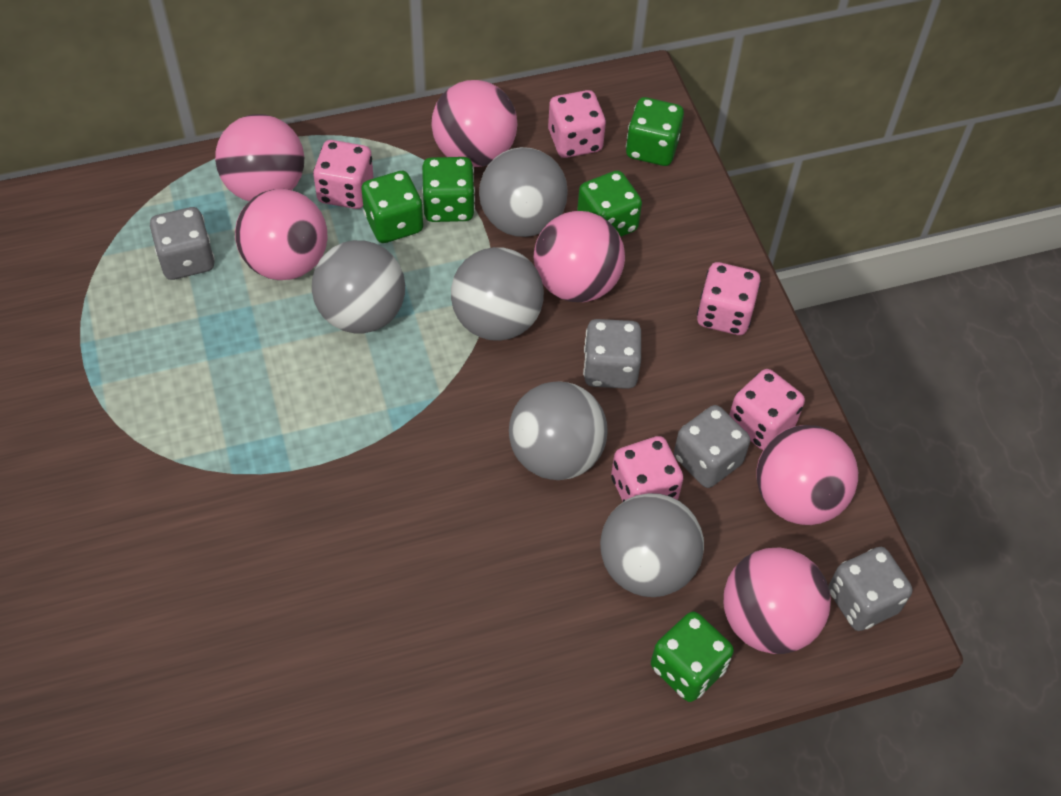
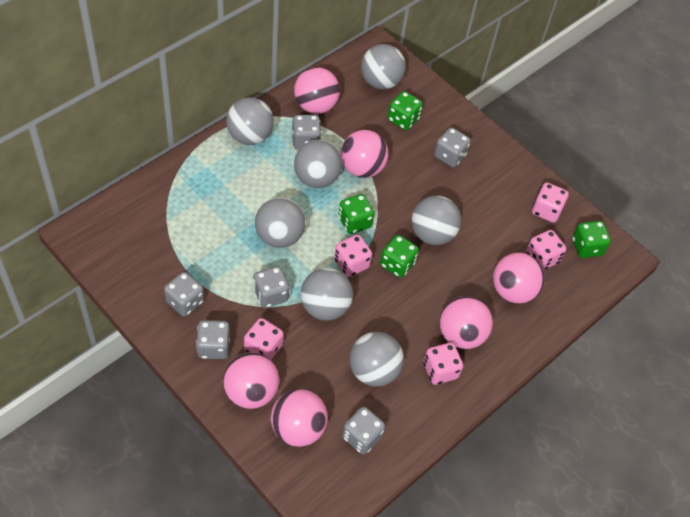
green dice: [361,171,423,243] [422,157,475,222] [577,170,642,237] [626,97,684,166] [651,612,734,702] = 5 -> [338,194,374,234] [380,235,419,278] [388,91,423,130] [572,221,611,258] = 4
grey ball: [312,240,405,333] [451,247,544,341] [479,147,568,237] [509,381,608,480] [600,493,704,597] = 5 -> [226,97,274,145] [255,197,305,248] [294,140,342,188] [301,268,353,321] [349,332,404,387] [361,44,406,89] [412,196,461,245] = 7
grey dice: [150,207,215,280] [583,319,641,389] [674,405,750,488] [829,547,912,631] = 4 -> [164,272,204,317] [196,320,230,359] [253,266,289,308] [292,115,321,149] [342,407,385,455] [434,127,471,167] = 6

